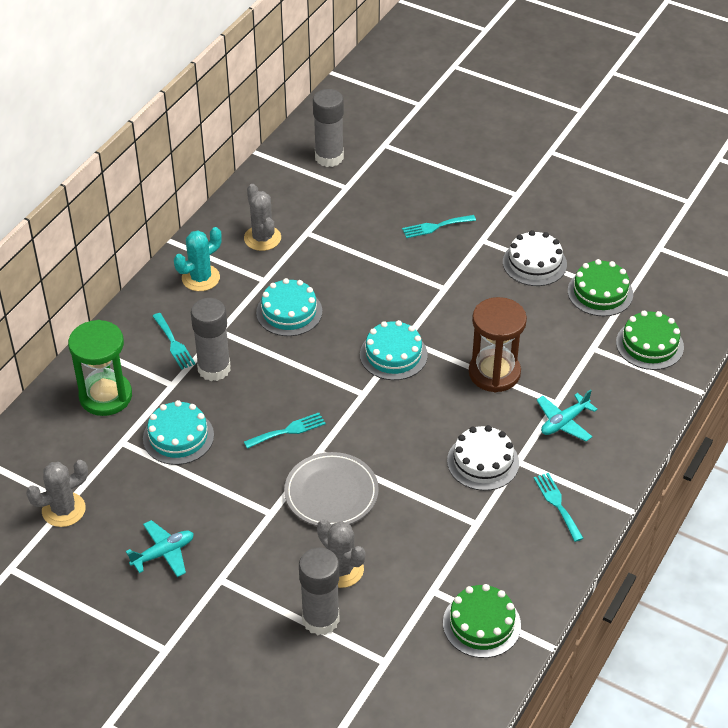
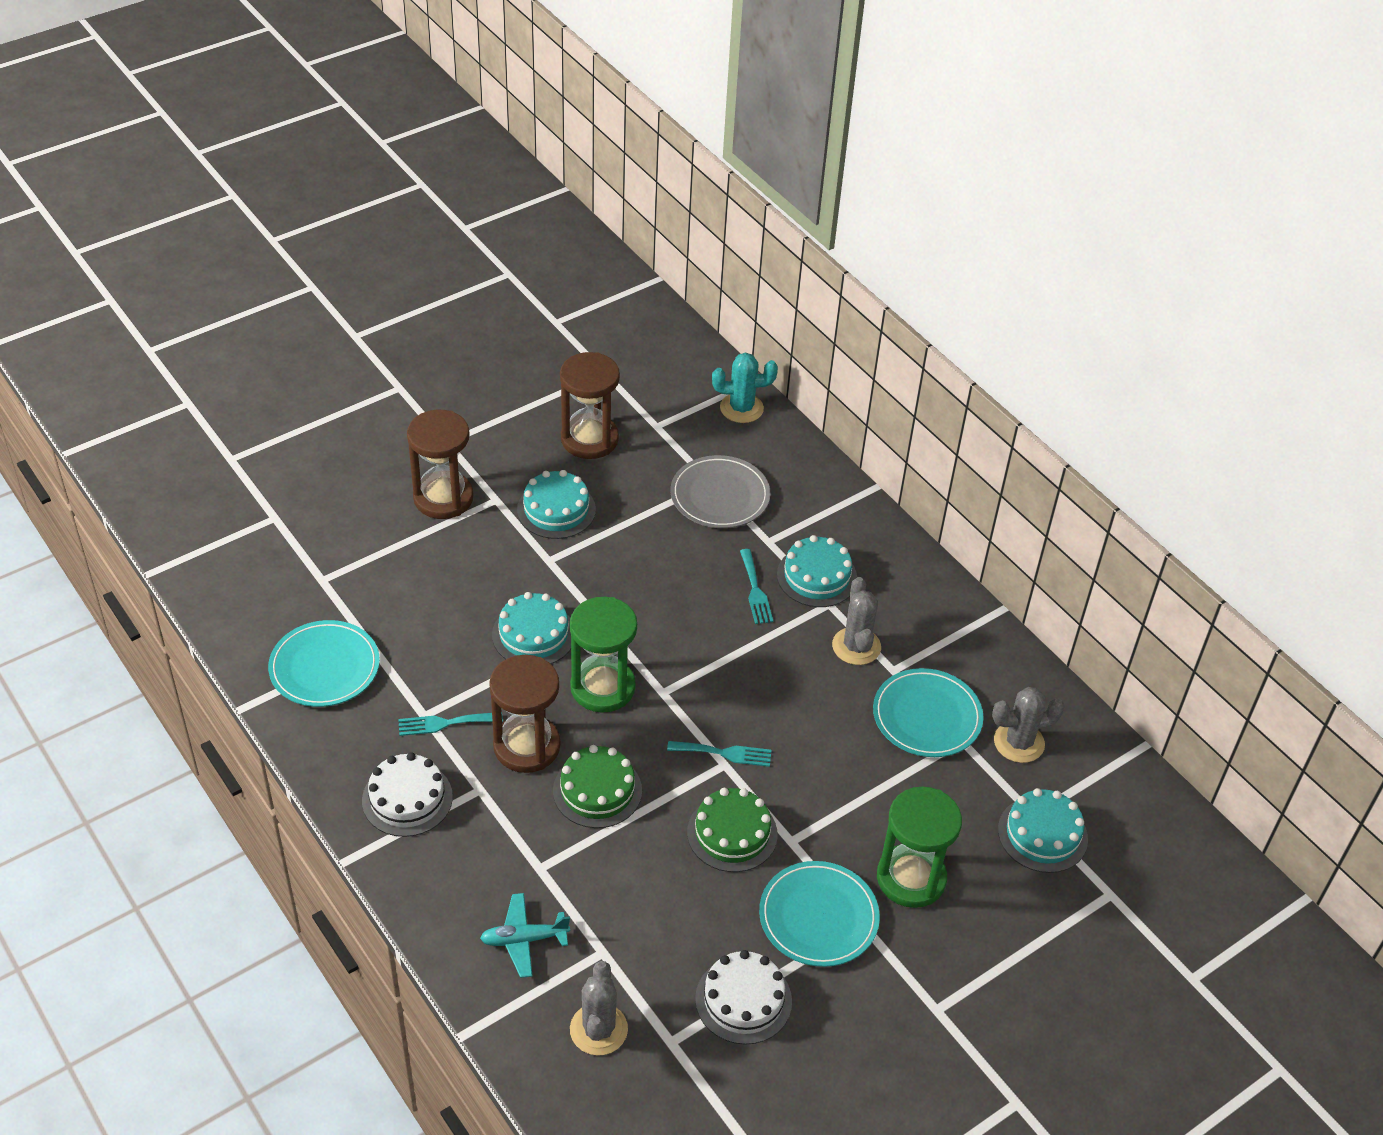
brown hourglass: [469,297,527,393] = 1 -> [407,410,473,519] [489,655,560,773] [560,352,620,459] = 3
green cake: [443,584,521,658] [568,259,633,316] [616,311,684,370] = 3 -> [553,745,642,828] [687,788,778,872] = 2
green hourglass: [68,320,132,416] = 1 -> [570,597,637,713] [877,787,962,908] = 2
grey glue stick: [191,298,231,381] [299,547,340,635] [313,89,344,167] = 3 -> none = 0
turquoise cake: [143,400,214,465] [256,278,322,336] [360,320,428,380] = 3 -> [492,592,571,664] [517,470,596,539] [777,535,857,607] [998,788,1088,873] = 4
turquoise fork: [152,313,196,370] [244,413,326,449] [402,215,476,238] [534,473,584,542] = 4 -> [398,713,503,736] [667,741,771,767] [740,549,773,624] = 3
turquoise plane: [126,520,194,577] [537,389,597,441] = 2 -> [480,893,570,978] = 1
turquoise plate: none = 0 -> [268,620,380,707] [759,861,880,967] [873,668,984,757] = 3

